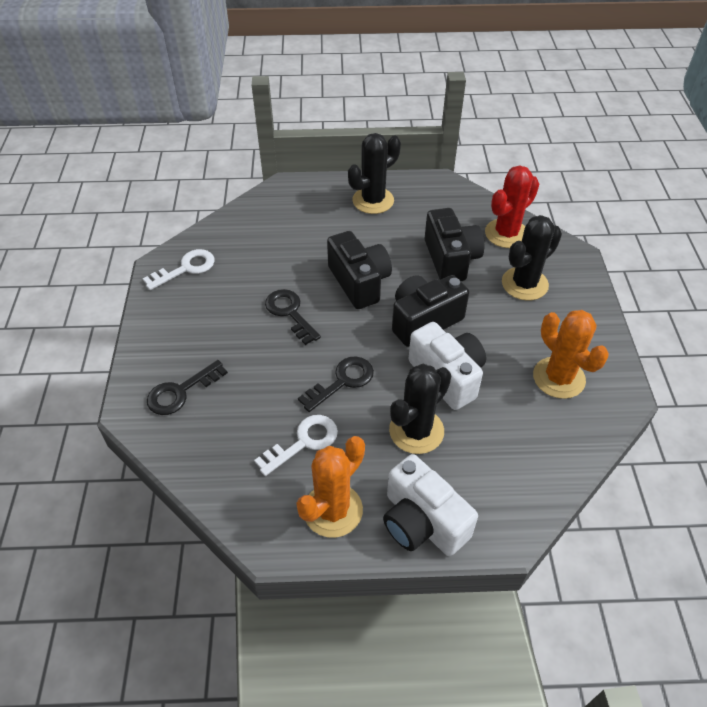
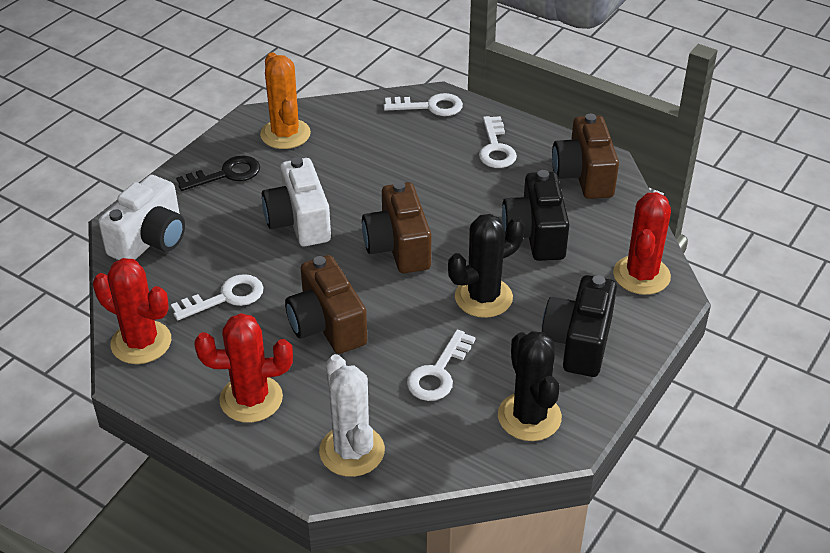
black cactus: [348,133,401,214] [389,364,451,454] [502,215,562,301] = 3 -> [448,214,525,318] [498,331,562,441] = 2
black camera: [327,231,392,309] [392,275,469,347] [425,208,484,281] = 3 -> [502,170,570,261] [542,275,617,377] = 2
black key: [147,360,228,415] [265,289,321,345] [298,357,374,412] = 3 -> [176,156,260,191] = 1
brown camera: none = 0 -> [285,255,367,354] [362,181,431,273] [552,114,619,199] = 3
orange cactus: [296,436,365,538] [533,310,609,399] = 2 -> [260,53,311,149] = 1
red cactus: [485,165,539,248] = 1 -> [93,258,171,364] [195,313,293,423] [613,192,671,295] = 3
white cactus: none = 0 -> [319,354,385,477] = 1
white key: [143,249,215,290] [254,415,338,476] = 2 -> [171,274,263,320] [383,93,463,116] [407,330,476,401] [479,116,517,168] = 4

